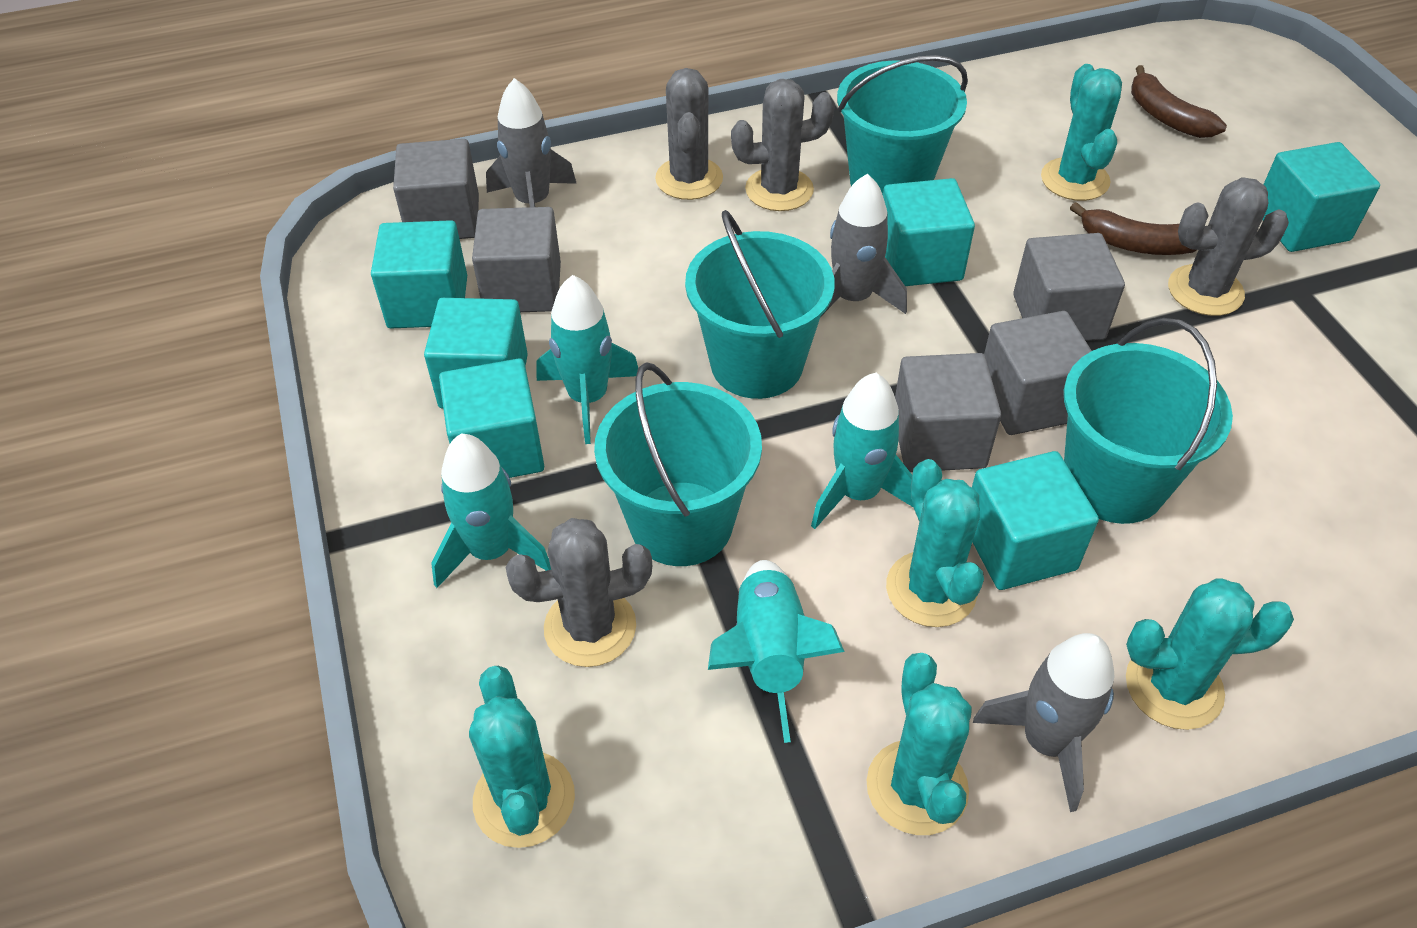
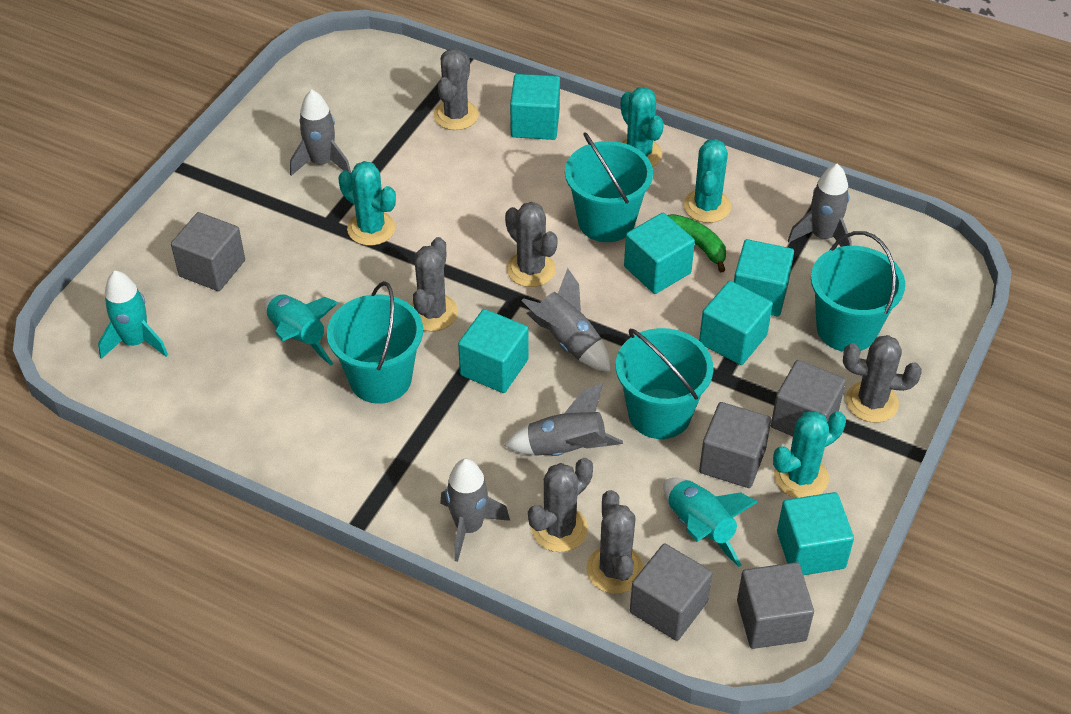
brown banana: [1070,202,1197,255] [1131,65,1227,138] = 2 -> none = 0
green banana: none = 0 -> [667,214,726,272] = 1
grey cactus: [506,518,652,667] [655,68,723,200] [731,79,835,211] [1168,177,1289,316] = 4 -> [410,237,458,332] [434,48,479,130] [505,202,558,287] [528,458,593,552] [586,490,643,594] [843,335,922,423] = 6
grey rocket: [486,78,577,207] [820,173,907,318] [973,633,1114,812] = 3 -> [290,90,351,176] [440,458,510,562] [504,383,623,456] [521,268,611,372] [788,164,852,247] = 5
turquoise cactus: [469,666,575,848] [867,653,972,835] [886,459,984,627] [1041,64,1122,201] [1126,578,1294,730] = 5 -> [338,161,396,246] [621,87,664,167] [684,139,731,223] [773,411,846,498] = 4
turquoise rocket: [431,434,551,588] [536,275,638,444] [708,560,845,743] [811,373,914,529] = 4 -> [98,271,168,359] [264,294,339,365] [663,478,758,567] = 3

